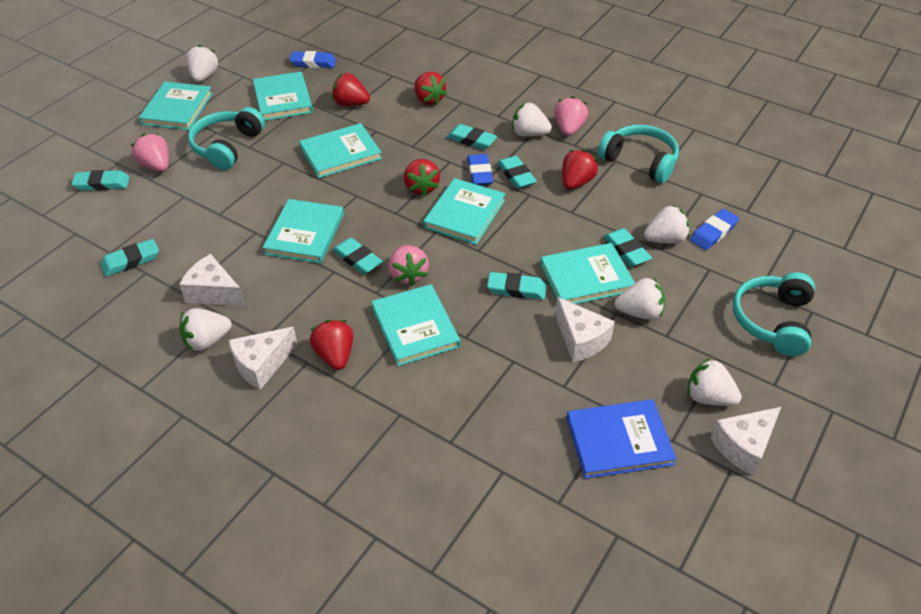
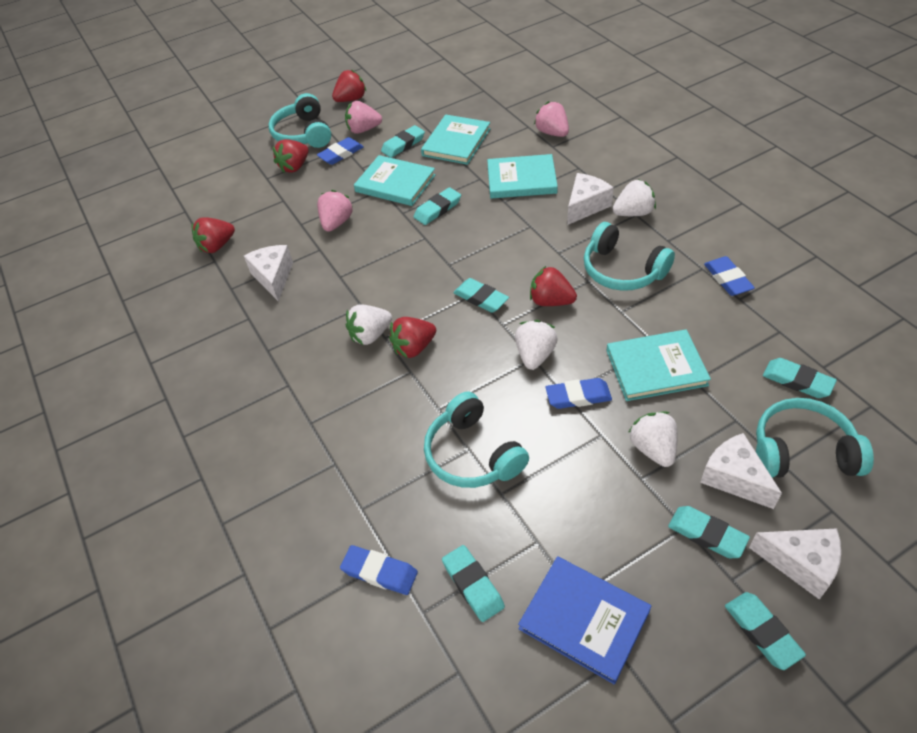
blue eraser: [289,51,336,68] [468,154,493,185] [690,209,739,250] = 3 -> [317,137,364,165] [340,545,418,595] [545,378,612,409] [704,256,755,296] = 4
turquoise book: [139,82,213,130] [253,72,313,121] [263,199,344,264] [299,123,382,178] [372,284,460,366] [423,178,505,245] [540,243,635,304] = 7 -> [354,155,436,206] [421,115,490,165] [487,154,558,199] [606,329,711,401] = 4
turquoise headphones: [188,107,265,170] [598,125,679,183] [733,272,815,356] = 3 -> [269,93,331,148] [424,392,529,488] [584,222,675,291] [756,398,874,478] = 4
white strawberry: [180,308,232,352] [186,45,218,82] [512,103,552,137] [615,277,665,320] [644,205,690,244] [687,358,742,406] = 6 -> [346,304,392,345] [515,320,558,370] [613,179,656,216] [628,411,678,467] = 4

